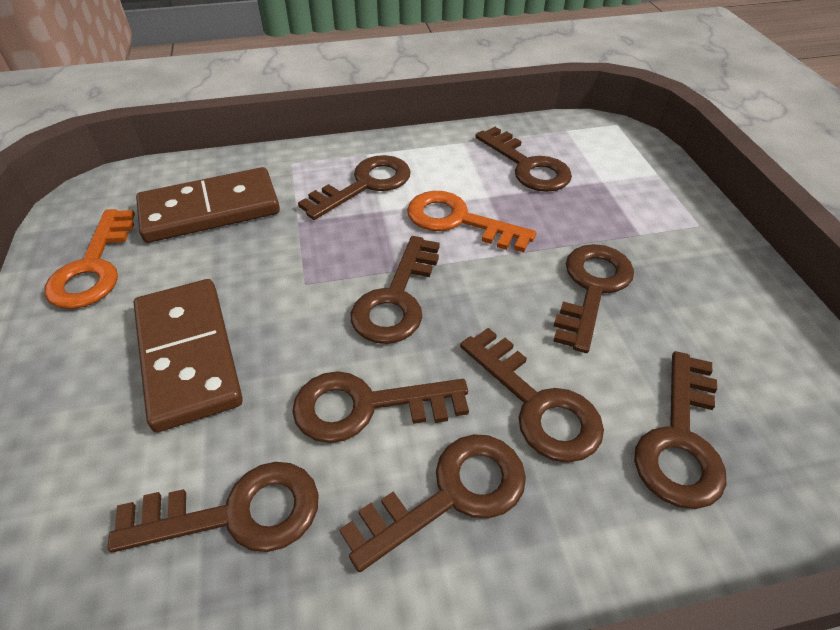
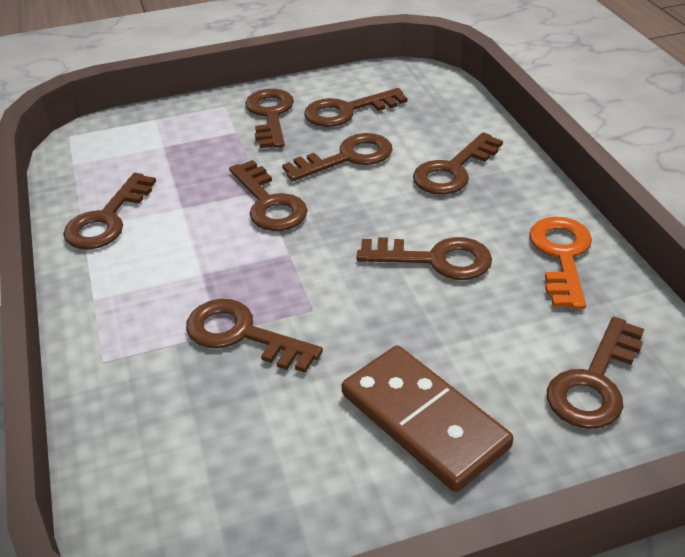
brown domino: [134,279,243,432] [136,167,280,243] = 2 -> [342,345,513,492] = 1
orange key: [45,209,135,309] [407,191,536,252] = 2 -> [529,217,592,309] = 1

